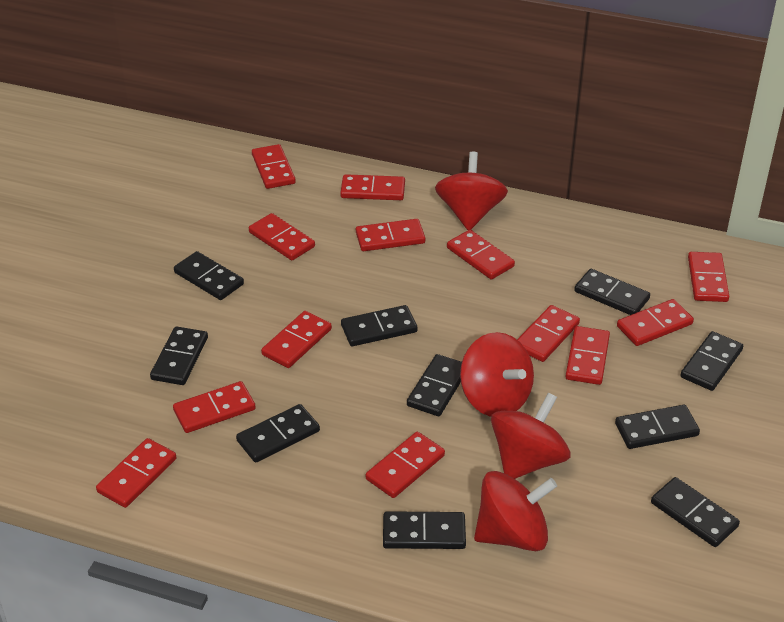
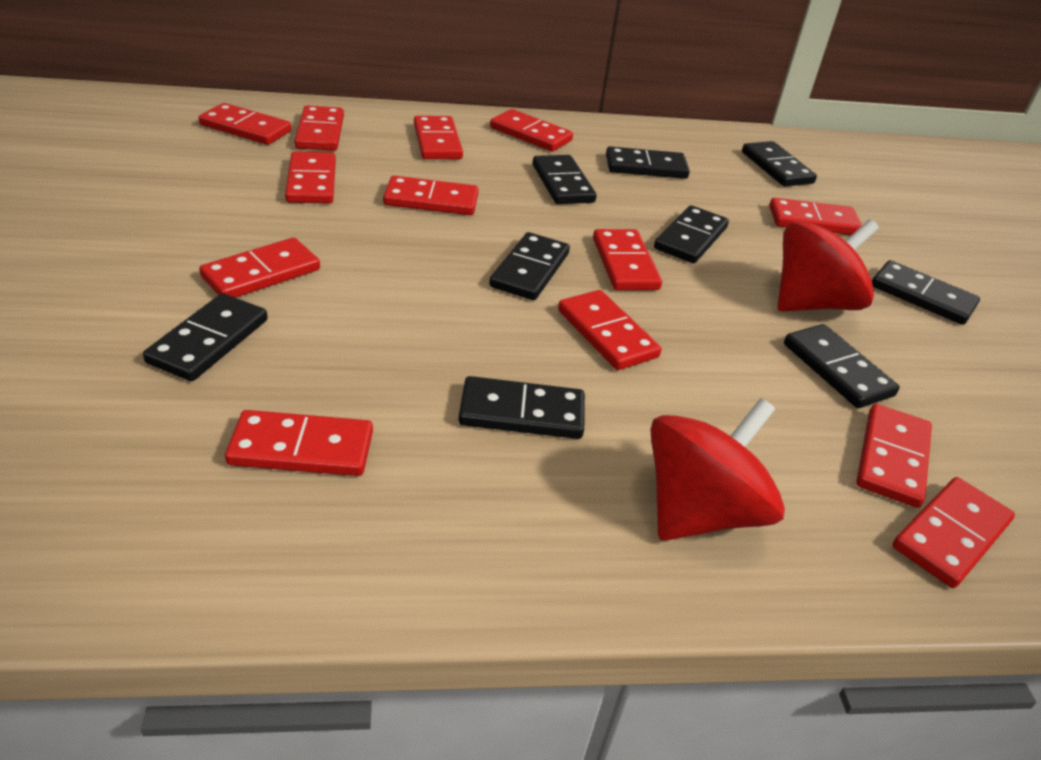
black domino: [150,326,208,385] [174,251,244,300] [236,404,320,463] [341,305,417,346] [383,511,466,549] [407,354,462,416] [574,269,650,315] [615,405,700,449] [651,477,740,547] [680,331,743,391] = 10 -> [143,293,268,381] [458,376,585,439] [489,232,570,300] [532,155,597,204] [606,146,690,179] [654,205,729,263] [742,141,817,187] [784,324,900,408] [872,260,980,325] = 9
red spinning top: [435,152,508,230] [460,332,534,417] [474,471,557,551] [491,393,570,479] = 4 -> [650,398,785,541] [778,219,879,311] = 2

